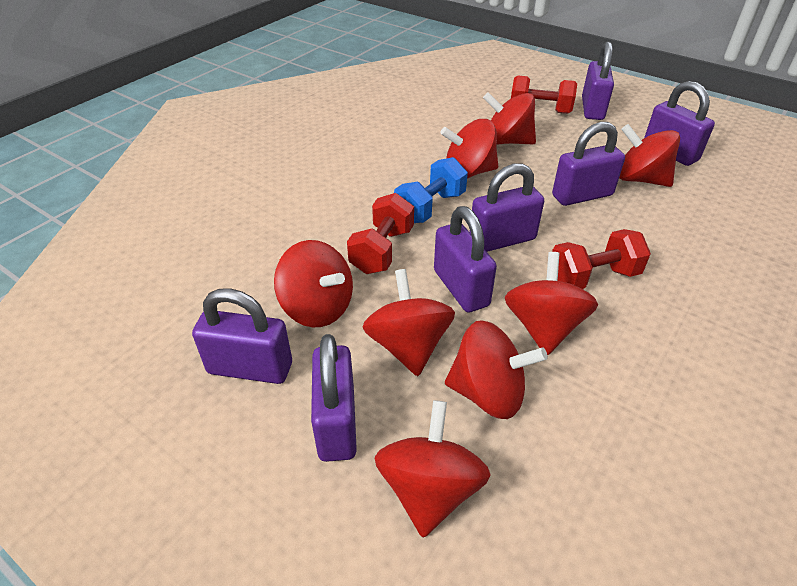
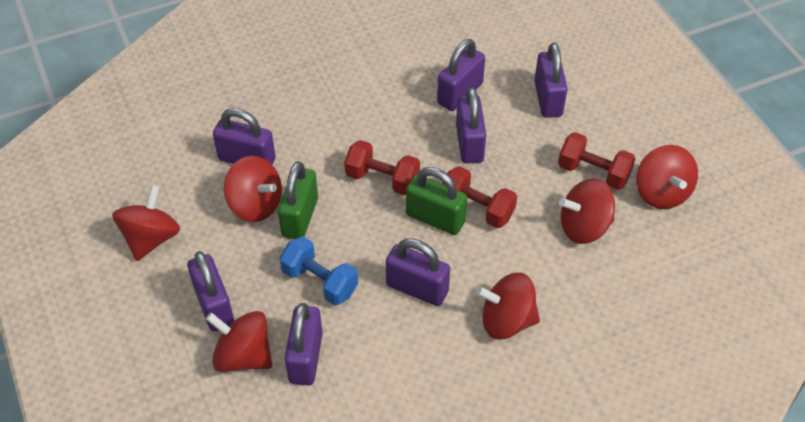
green padlock: none = 0 -> [278,161,318,239] [406,167,467,235] = 2
red spinning top: [274,240,353,327] [362,269,455,376] [375,400,491,537] [440,119,498,178] [445,320,548,419] [483,92,536,145] [505,252,598,355] [619,124,680,187] = 8 -> [112,185,180,261] [206,311,272,372] [224,156,282,222] [476,272,540,339] [559,179,615,244] [636,145,698,209] = 6

